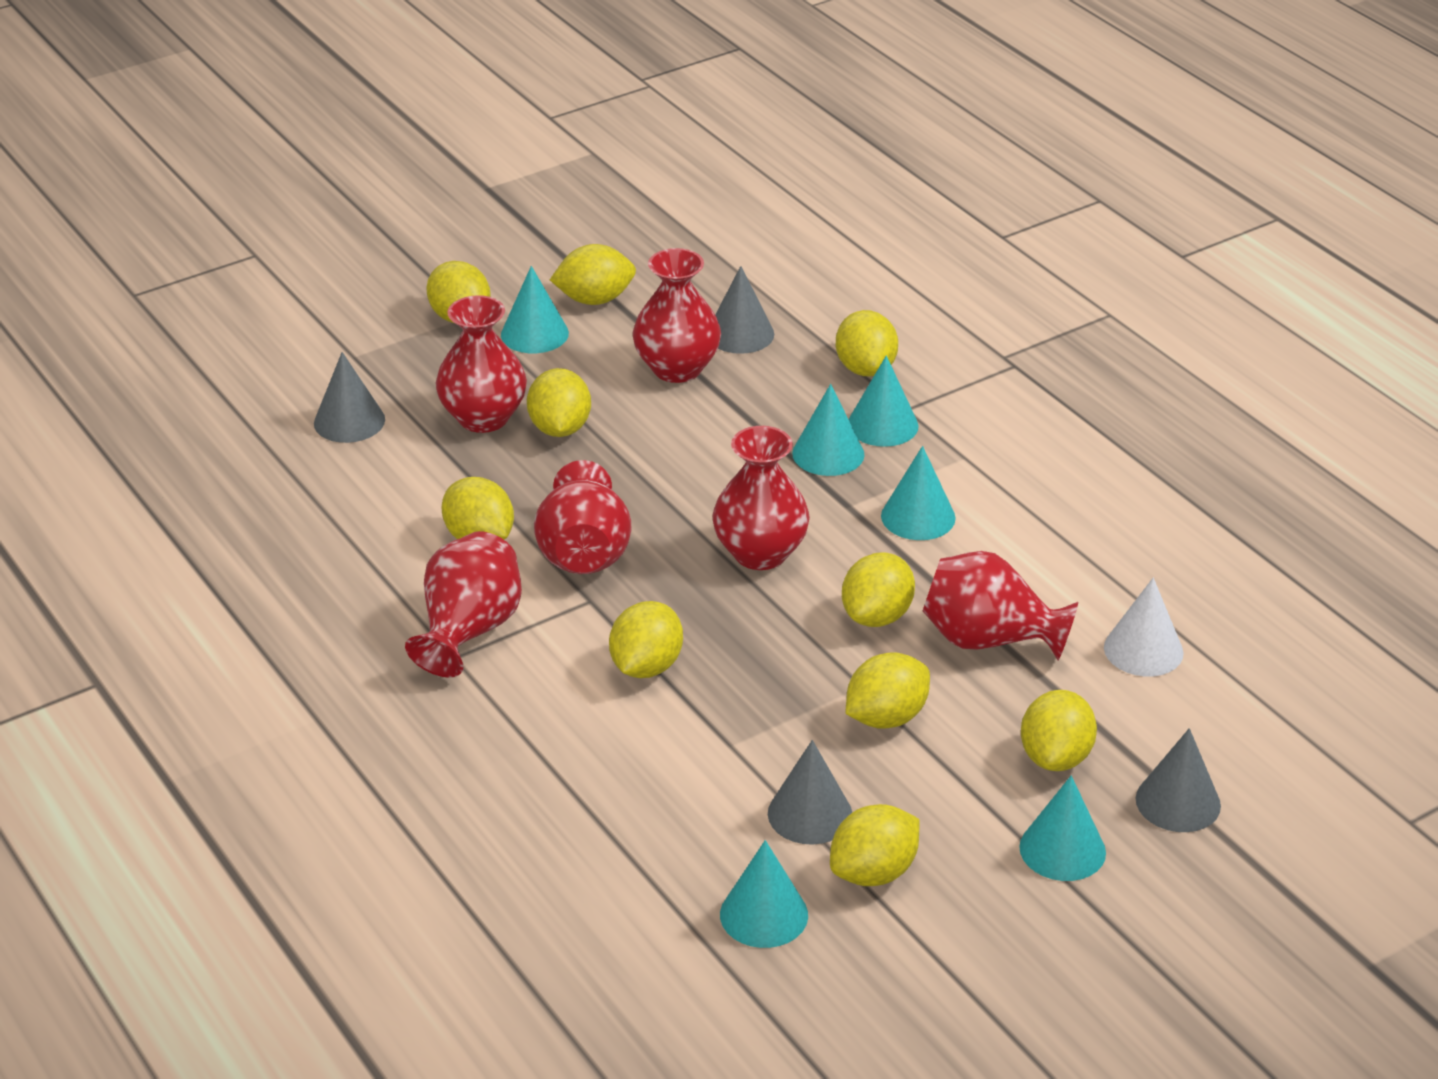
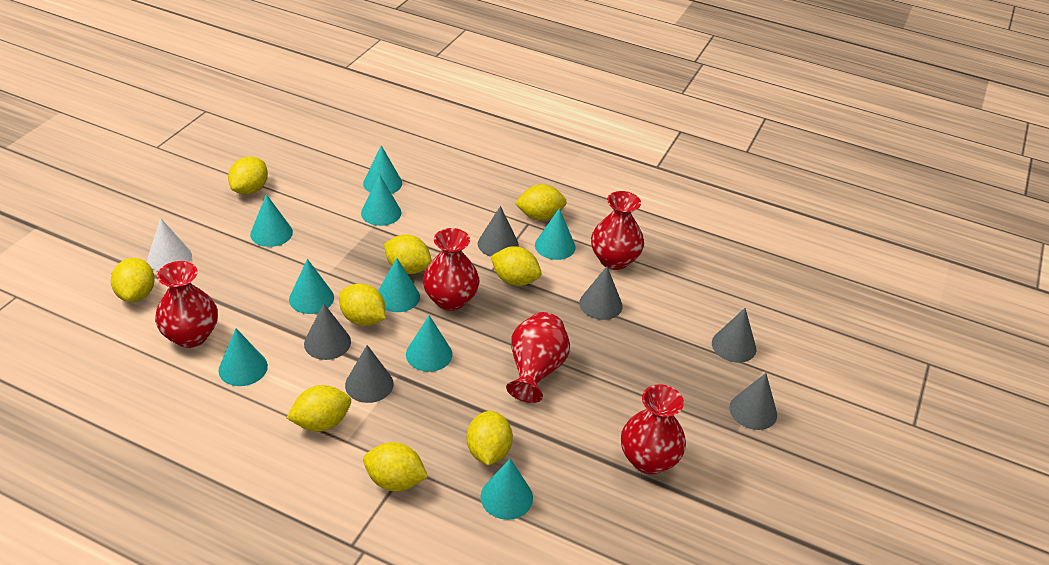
grey cone: [314,352,385,443] [715,266,774,354] [768,740,852,845] [1136,728,1221,832] = 4 -> [304,303,351,360] [345,345,394,403] [478,206,519,256] [579,266,623,320] [712,308,756,363] [729,373,777,430] = 6
red vase: [405,531,522,677] [436,295,527,433] [534,460,631,574] [633,248,721,383] [712,426,810,570] [923,551,1078,661] = 6 -> [155,261,218,348] [423,228,479,311] [506,312,570,403] [591,191,644,270] [621,384,686,474] = 5
turquoise cone: [501,266,569,353] [720,840,808,948] [792,384,865,476] [849,356,918,447] [881,446,956,540] [1019,775,1106,881] = 6 -> [218,328,268,386] [250,194,293,247] [289,259,334,314] [361,175,401,226] [363,145,402,194] [378,258,420,312] [406,315,452,372] [480,459,533,520] [535,208,576,260] = 9
yellow lemon: [426,261,491,323] [442,477,514,540] [527,368,591,437] [550,244,636,305] [609,601,683,678] [830,804,920,886] [836,310,898,376] [842,552,915,627] [846,652,930,729] [1021,690,1097,771] = 10 -> [111,258,155,302] [228,157,268,195] [287,385,351,432] [339,284,386,326] [363,442,428,491] [384,235,432,274] [466,411,513,465] [490,246,542,286] [515,184,567,220] = 9

